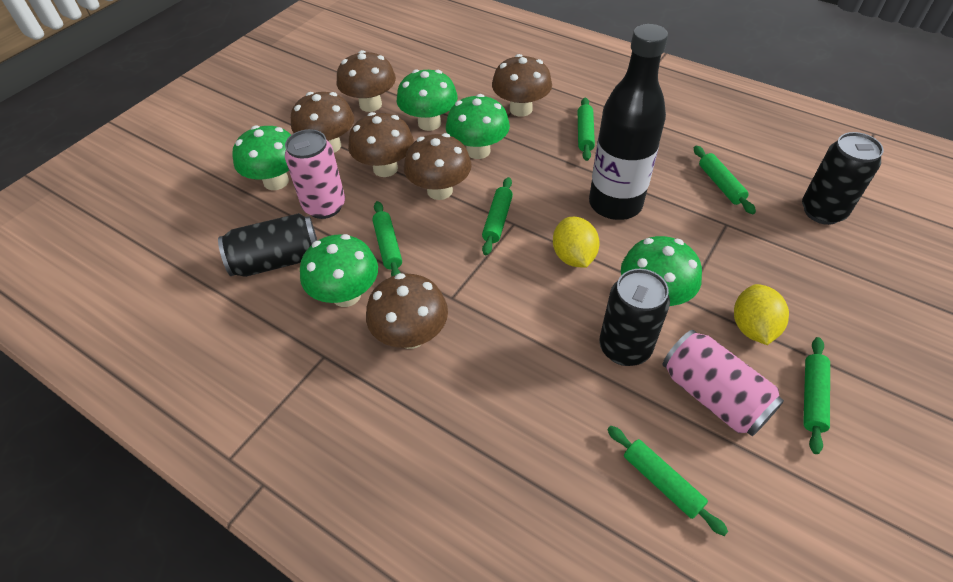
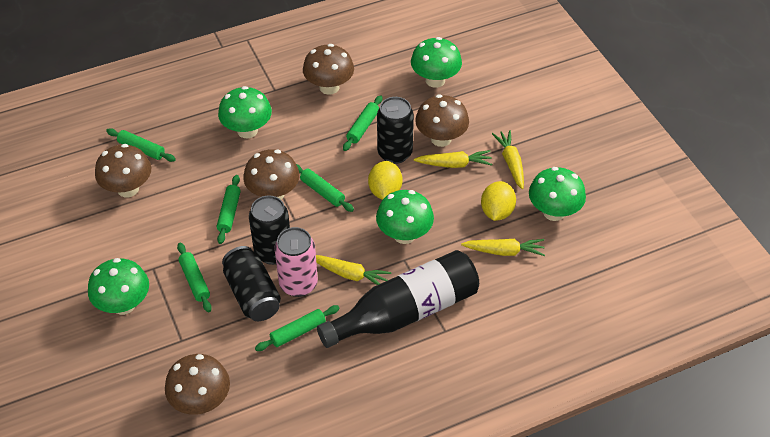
brown mushroom: [291,92,354,153] [337,50,396,112] [348,112,414,177] [366,273,448,349] [404,133,472,200] [492,54,552,117] = 6 -> [95,144,151,197] [165,354,230,415] [243,149,299,200] [303,44,354,95] [415,94,469,147] = 5
pink can: [285,129,345,219] [663,330,784,436] = 2 -> [274,227,318,297] = 1
yellow carrot: none = 0 -> [316,255,391,285] [414,150,492,168] [461,239,545,256] [492,130,524,189] = 4

